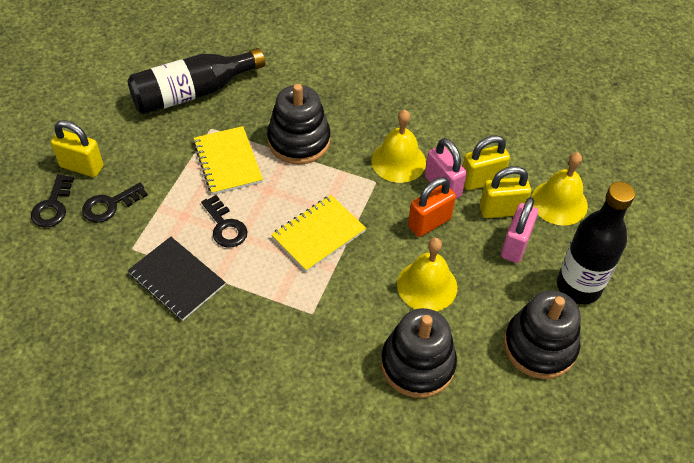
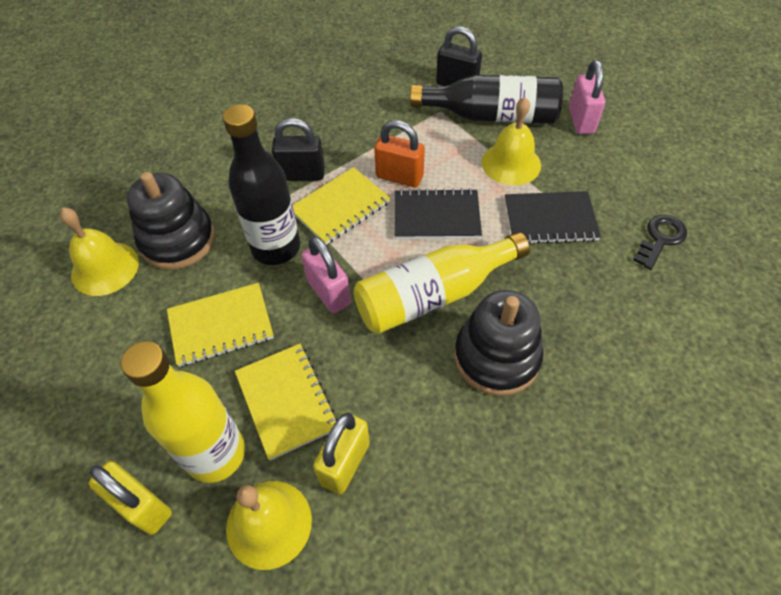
black key: [31,174,74,228] [82,183,148,223] [201,195,248,248] = 3 -> [633,215,687,270] = 1
black notebook: [128,237,225,321] = 1 -> [394,188,482,239] [505,191,601,244] = 2
black padlock: none = 0 -> [272,118,325,181] [436,26,482,86] = 2
black stacking toy: [267,84,330,165] [381,308,457,398] [504,290,581,379] = 3 -> [127,172,215,270] [454,290,544,396] = 2
yellow bottle: none = 0 -> [121,341,245,483] [353,232,530,334] = 2
yellow notebook: [193,126,263,195] [271,195,366,272] = 2 -> [167,283,274,367] [235,344,338,461] [293,167,391,245] = 3
yellow padlock: [51,120,103,177] [463,135,510,190] [480,166,531,218] = 3 -> [89,461,172,535] [313,412,370,494] = 2

